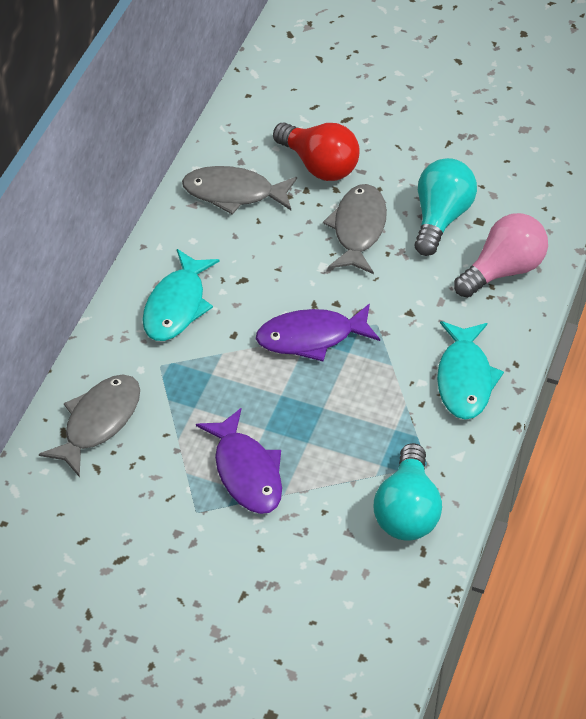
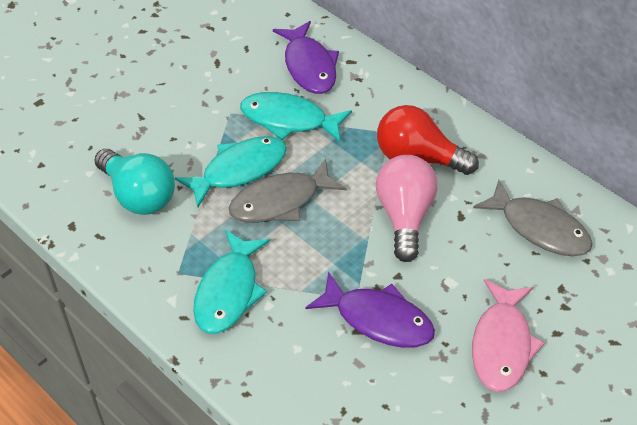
grey fish: [39,375,140,477] [182,166,297,215] [323,184,387,274] = 3 -> [229,158,347,223] [473,180,593,256] = 2
pink fish: none = 0 -> [472,279,545,392] = 1
turquoise fish: [142,249,220,341] [437,321,504,420] = 2 -> [175,136,287,207] [193,230,270,334] [240,92,352,142] = 3
turquoise light bulb: [373,443,442,541] [414,158,477,256] = 2 -> [94,149,175,215] = 1

